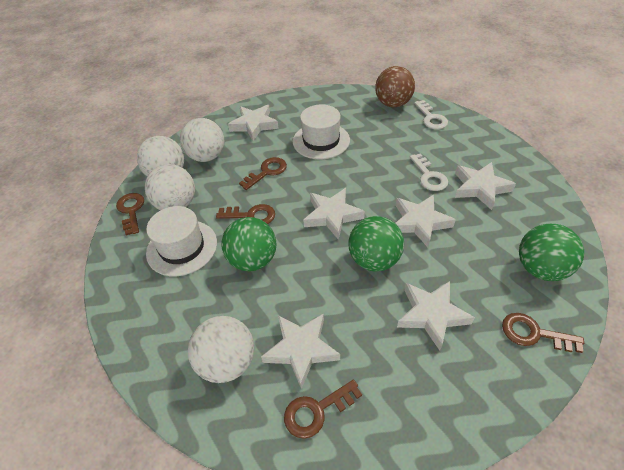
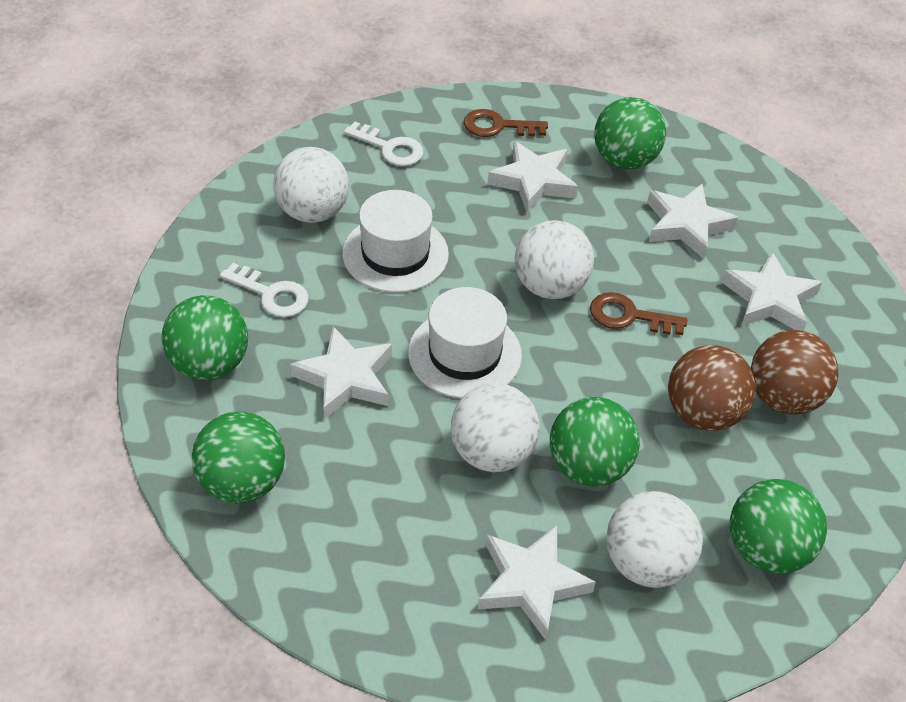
brown ball: [375,66,415,107] = 1 -> [668,345,756,431] [751,330,839,415] = 2
brown key: [116,193,144,236] [216,204,275,224] [239,157,287,190] [284,379,362,439] [502,313,584,353] = 5 -> [464,109,548,137] [590,292,687,335] = 2
green ball: [221,217,276,271] [348,216,404,271] [519,224,584,281] = 3 -> [161,295,248,380] [192,411,285,504] [550,397,640,486] [594,97,666,169] [730,479,827,574] = 5
white star: [228,105,279,141] [261,313,340,389] [303,188,365,240] [395,195,456,247] [397,281,475,351] [455,162,516,210] = 6 -> [290,326,392,419] [478,525,596,640] [488,141,578,213] [647,184,738,259] [722,252,822,331] = 5

